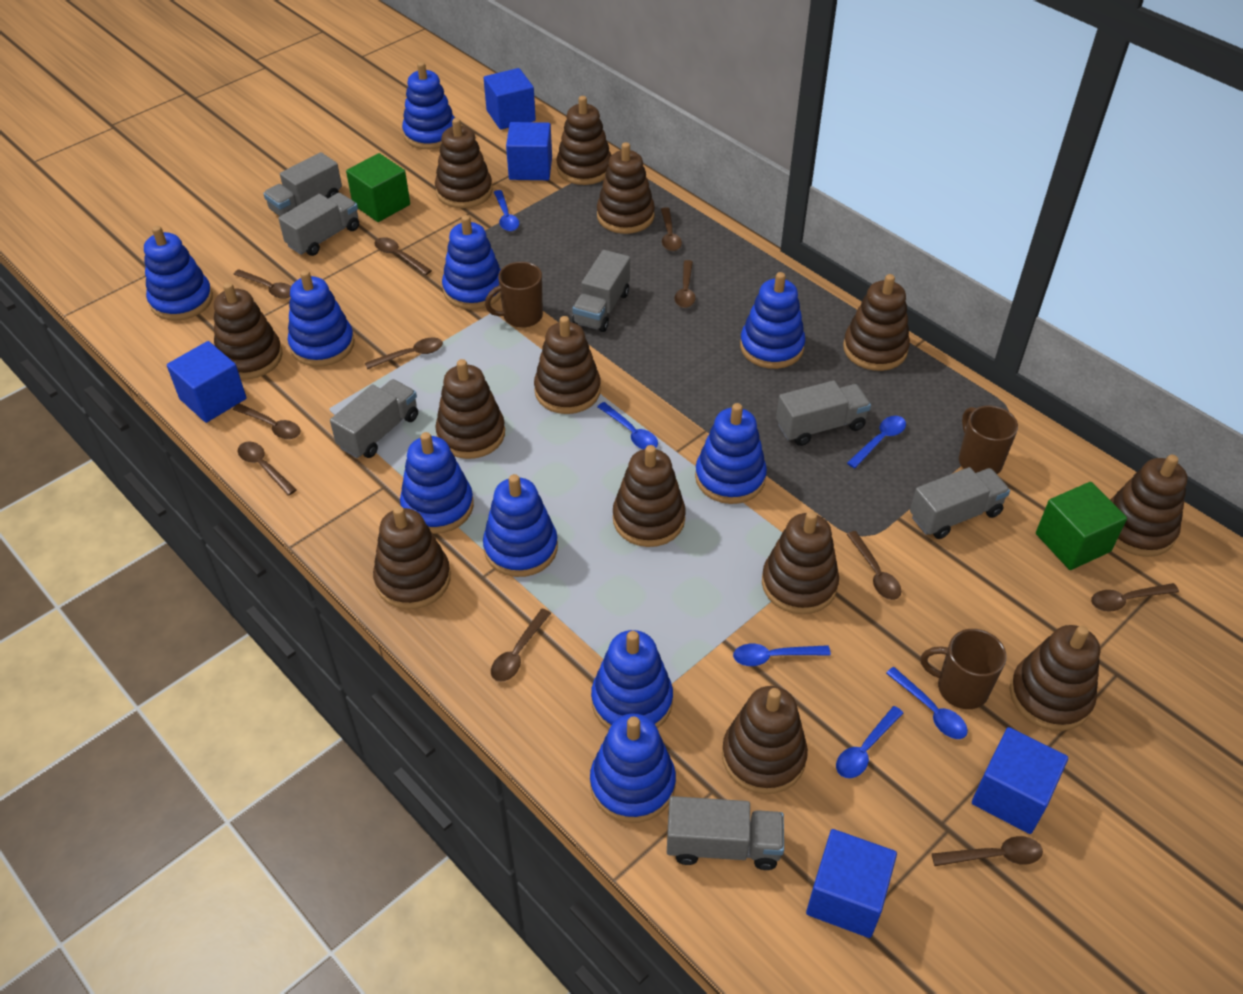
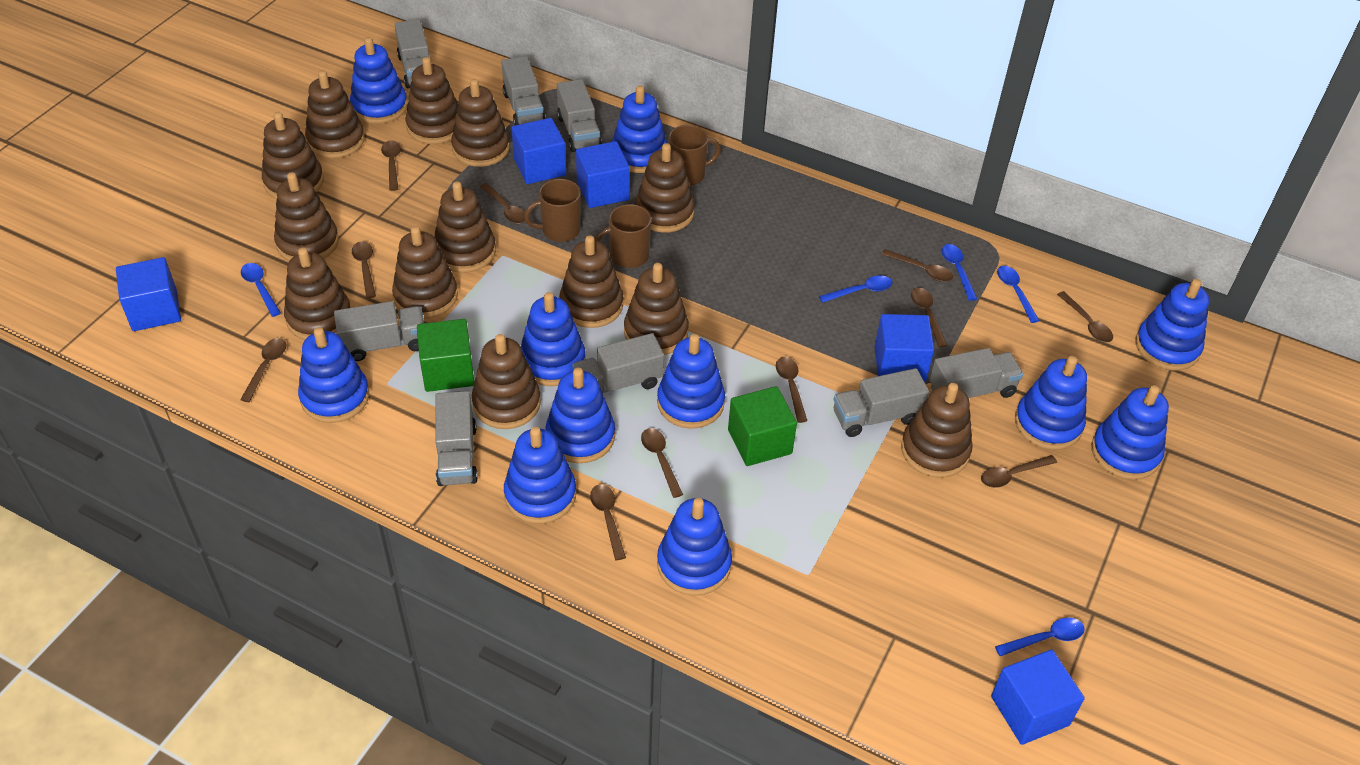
blue spoon: [494,190,519,231] [597,402,658,449] [733,644,831,666] [836,706,903,778] [847,416,906,469] [886,667,968,739] = 6 -> [241,263,281,317] [819,275,893,303] [942,244,977,301] [995,618,1085,656] [997,266,1040,323] = 5
blue stacking toy: [144,226,213,321] [288,270,355,367] [400,432,474,534] [402,62,455,149] [442,215,501,310] [483,474,558,577] [590,714,676,823] [591,630,673,729] [695,403,767,504] [740,272,805,369] = 10 -> [298,327,369,423] [350,37,408,124] [504,427,576,524] [521,292,586,386] [545,368,615,463] [612,85,668,173] [657,334,725,429] [657,498,732,596] [1015,356,1087,450] [1091,385,1169,480] [1136,279,1209,371] = 11
grey truck: [263,152,342,216] [278,193,359,256] [330,379,418,458] [572,250,630,332] [667,796,784,870] [776,380,871,446] [910,467,1010,539] = 7 -> [334,301,424,361] [394,19,429,88] [435,391,478,486] [501,56,546,125] [557,79,602,152] [572,333,664,393] [834,368,929,437] [929,348,1023,398] = 8

